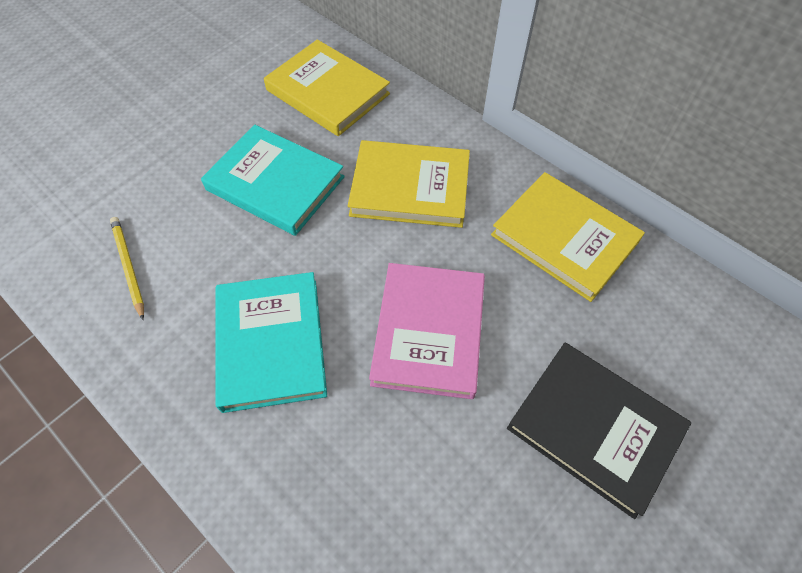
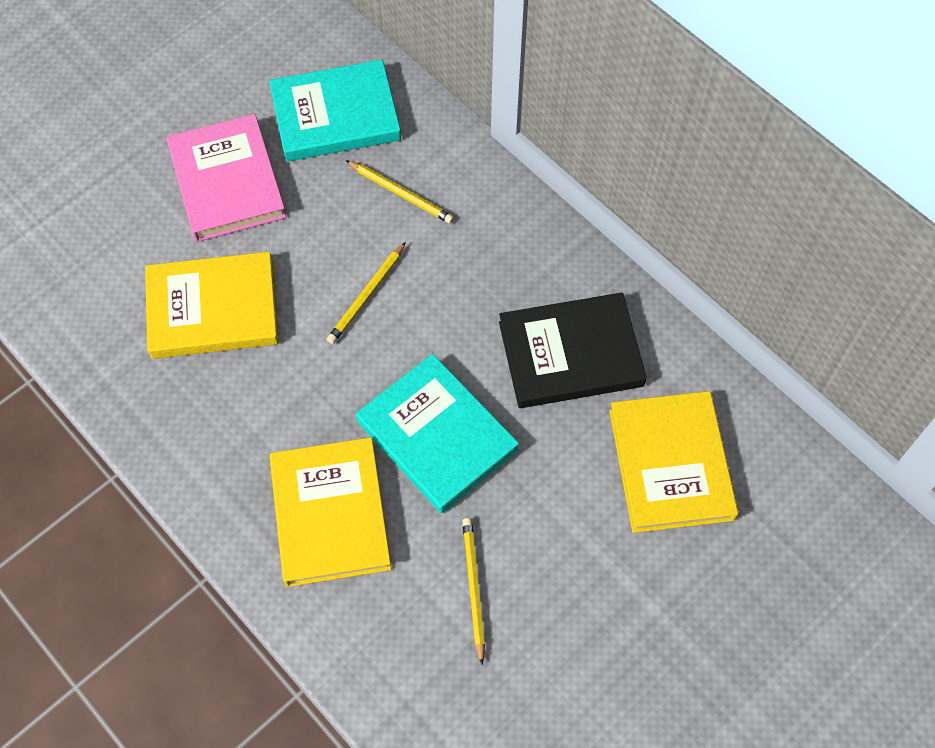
yellow pencil: [110,217,144,320] = 1 -> [327,242,406,344] [345,160,454,224] [462,518,485,665] = 3

